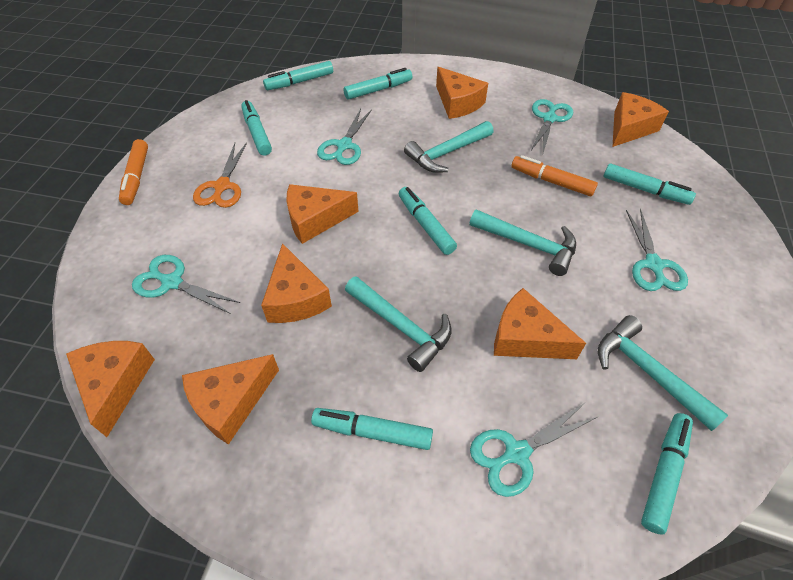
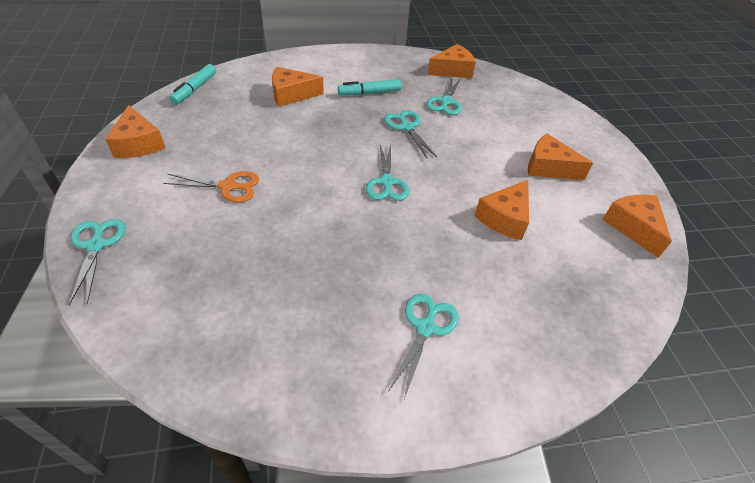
orange cheese: [66,341,155,437] [182,354,279,445] [261,243,332,323] [286,184,359,244] [436,67,488,119] [494,288,586,359] [612,92,669,147] = 7 -> [105,105,165,158] [272,67,324,107] [427,44,476,78] [474,180,529,240] [528,134,593,180] [602,195,672,258] = 6
orange marker: [119,139,148,205] [511,155,598,196] = 2 -> none = 0
turquoise hammer: [345,276,452,372] [404,121,493,173] [469,209,576,276] [598,315,728,431] = 4 -> none = 0
turquoise marker: [241,100,272,156] [263,61,333,90] [311,408,433,450] [344,68,412,100] [399,187,457,255] [603,163,696,205] [641,413,693,535] = 7 -> [169,64,216,104] [338,79,401,96] = 2

